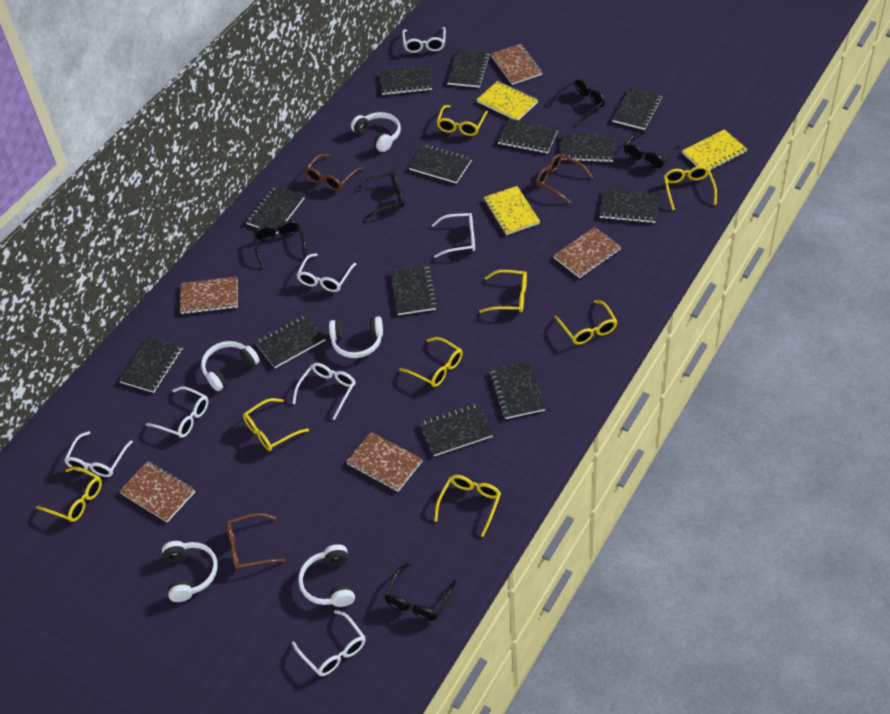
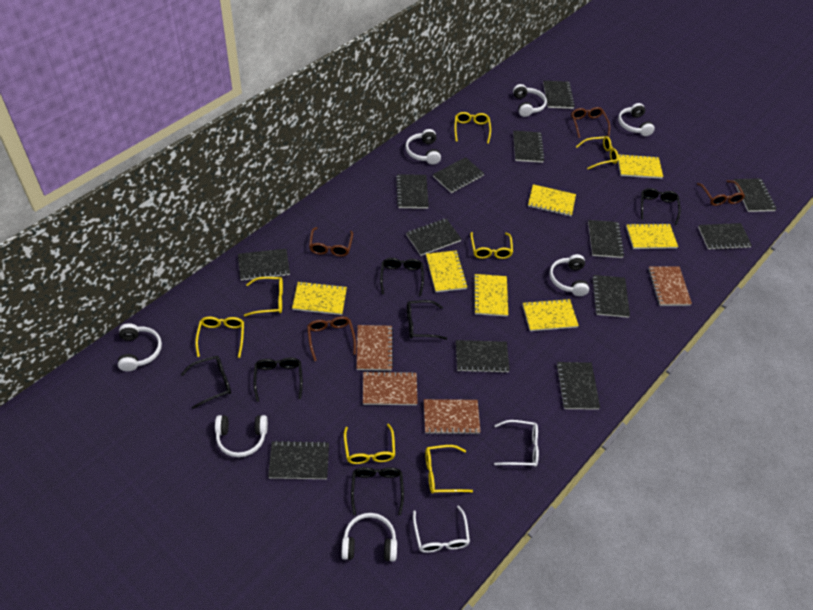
black glasses: [253,221,306,269] [356,172,404,219] [384,563,456,621] [549,79,605,126] [624,131,680,168] = 5 -> [181,356,231,409] [253,357,303,402] [351,467,404,515] [380,258,424,296] [407,300,447,340] [641,188,681,225] = 6
brown glasses: [227,513,285,570] [305,154,363,191] [536,154,592,203] = 3 -> [307,316,356,361] [309,227,353,257] [571,107,610,138] [697,180,745,206] = 4
brown notebook: [119,461,195,522] [180,277,238,314] [346,432,423,492] [491,44,543,85] [553,227,621,278] = 5 -> [357,325,394,371] [363,371,418,405] [424,399,481,434] [648,266,692,306] = 4
white glasses: [64,431,133,477] [146,386,209,438] [292,363,356,420] [292,610,366,676] [297,254,356,292] [402,27,446,53] [432,213,475,258] = 7 -> [413,505,470,553] [494,420,539,467] = 2
white headphones: [162,541,218,602] [201,341,260,391] [299,544,355,607] [329,316,383,358] [351,112,401,152] = 5 -> [118,323,162,371] [215,415,268,457] [341,513,397,561] [406,129,441,164] [513,84,547,117] [549,254,589,296] [618,103,655,136] = 7
yellow glasses: [36,466,102,522] [243,398,309,451] [399,337,463,387] [434,475,501,537] [437,105,488,136] [479,270,527,313] [554,300,618,345] [664,166,717,210] = 8 -> [195,317,244,358] [244,277,283,317] [344,424,395,464] [425,445,473,494] [454,112,491,144] [470,232,513,259] [576,136,618,169] = 7
yellow notebook: [477,81,538,120] [484,186,540,235] [682,129,748,170] = 3 -> [292,281,347,315] [426,250,468,292] [473,274,508,317] [523,299,579,331] [528,184,576,216] [618,154,663,179] [626,223,678,249] = 7

